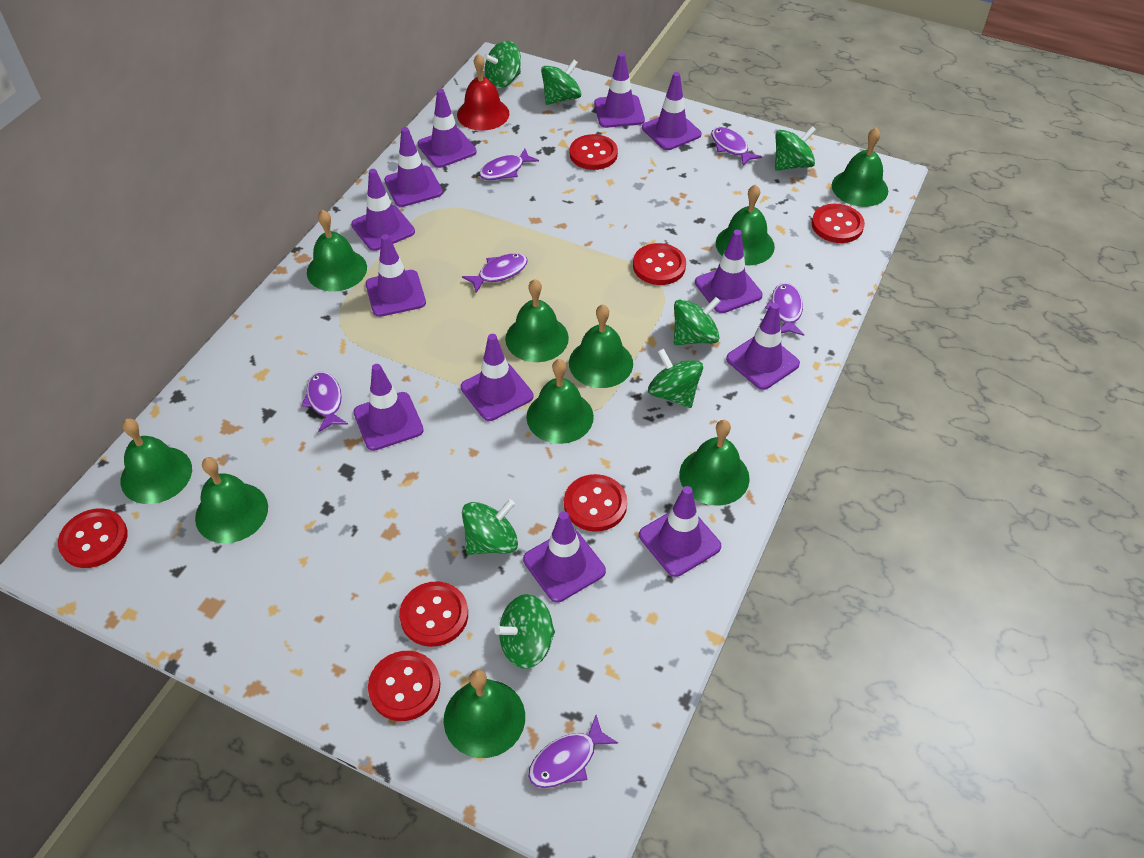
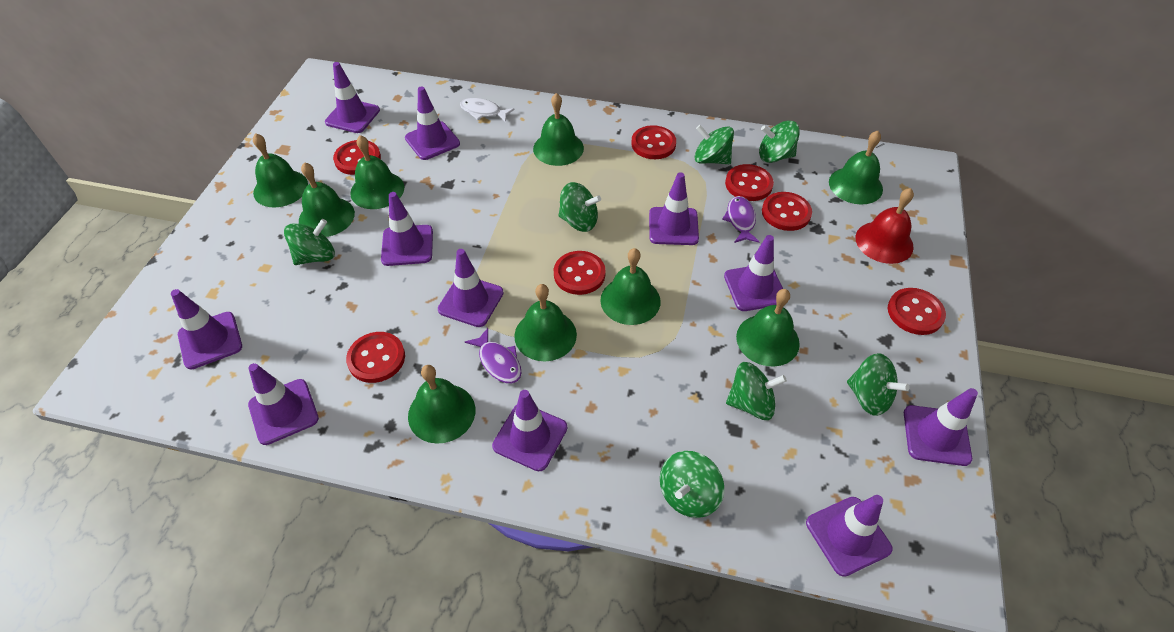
green bell: [120,418,192,504] [195,457,268,543] [307,210,367,292] [444,670,525,758] [505,279,569,362] [526,359,594,444] [569,304,633,388] [679,420,750,506] [716,184,775,265] [832,127,888,207] = 10 -> [253,133,308,208] [299,162,355,237] [350,135,404,209] [408,365,475,444] [514,284,577,361] [533,93,584,166] [600,248,661,325] [736,289,800,367] [829,131,883,204] = 9
purple fish: [301,372,348,432] [462,253,528,293] [479,149,539,180] [528,715,618,788] [711,127,762,166] [765,283,804,336] = 6 -> [465,328,522,383] [722,196,760,243] = 2
purple traffic cone: [351,169,415,251] [353,364,424,451] [366,234,426,317] [384,127,443,207] [417,89,477,168] [461,334,533,421] [523,511,606,602] [594,53,645,128] [639,486,721,577] [642,72,702,150] [695,230,763,313] [726,303,800,390] = 12 -> [171,289,242,370] [248,363,319,445] [325,62,380,133] [381,192,433,266] [405,86,460,160] [438,249,504,327] [492,390,567,471] [649,172,699,245] [724,235,783,311] [806,495,893,577] [904,388,978,466] = 11
white fish: none = 0 -> [460,98,515,122] = 1

